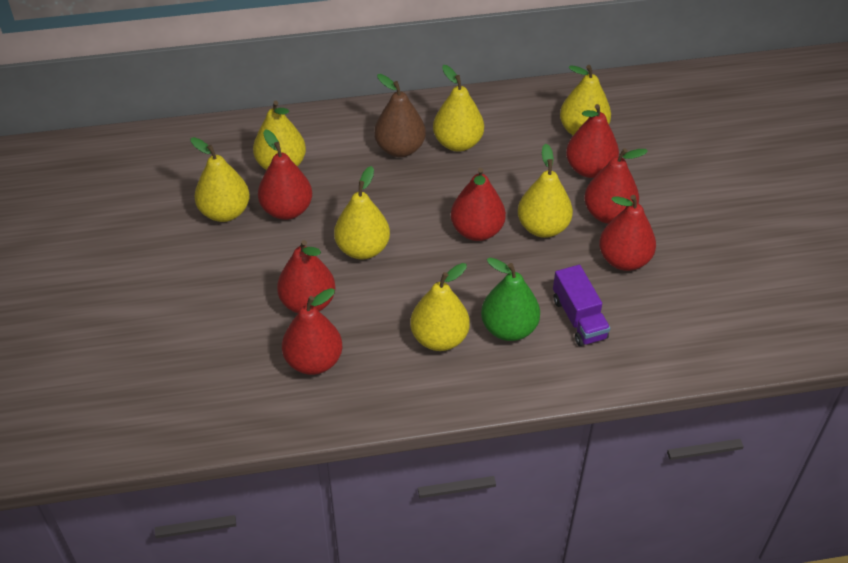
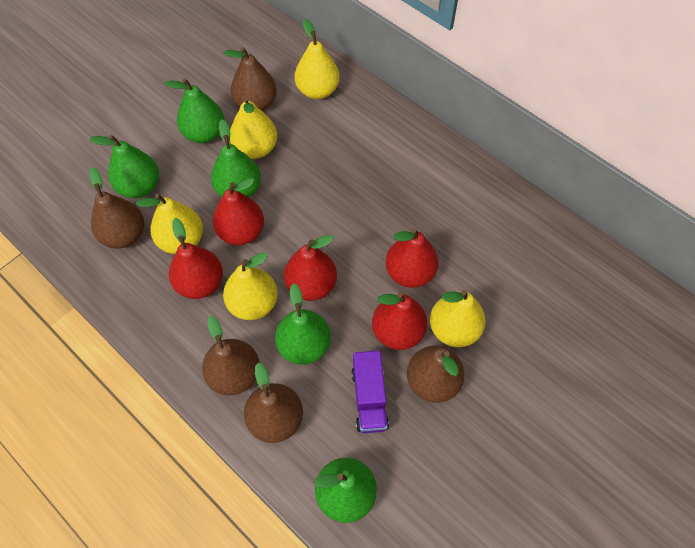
brown pear: [374,74,426,157] = 1 -> [89,167,144,248] [202,316,260,395] [224,47,277,111] [244,363,303,443] [407,346,465,403] = 5
green pear: [481,258,540,341] = 1 -> [89,135,159,198] [164,78,224,143] [211,119,261,197] [275,283,331,365] [314,458,377,523] = 5
red pear: [258,129,312,220] [277,240,336,313] [282,288,342,375] [451,168,506,241] [566,104,619,178] [584,148,648,224] [599,195,656,271] = 7 -> [169,218,223,299] [213,178,264,245] [284,235,337,301] [372,292,427,350] [386,228,439,288] = 5
yellow pear: [191,137,250,222] [253,101,306,170] [334,166,390,259] [410,263,470,351] [433,65,484,152] [518,144,573,238] [560,65,611,135] = 7 -> [136,194,203,254] [223,252,278,320] [230,96,277,159] [295,19,340,99] [430,290,486,347] = 5

